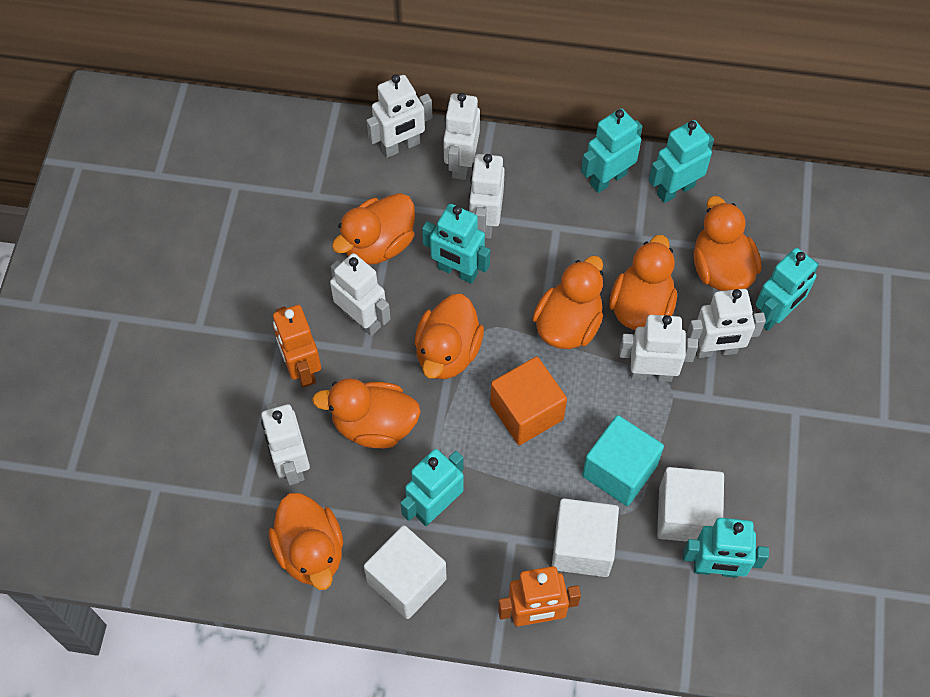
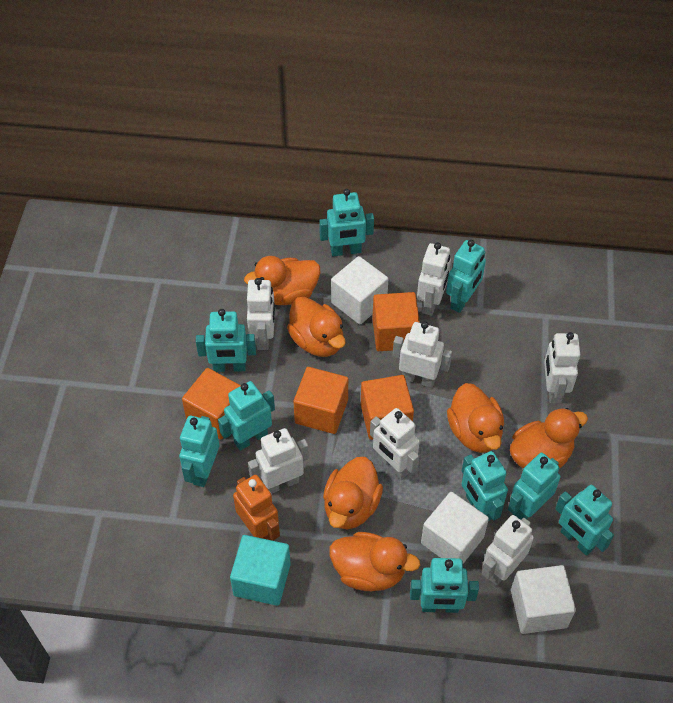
orange cube: [490,357,567,445] = 1 -> [182,368,241,439] [293,367,348,434] [361,375,414,440] [372,292,420,351] = 4
orange duck: [268,493,343,590] [312,378,421,448] [332,193,415,265] [415,294,484,379] [532,256,603,349] [609,235,677,330] [694,196,761,291] = 7 -> [244,256,321,305] [287,297,346,357] [323,457,383,529] [330,532,420,591] [447,383,504,453] [510,408,588,469] = 6
orange robot: [273,305,321,388] [498,566,581,626] = 2 -> [233,475,280,541] = 1
turquoise robot: [400,449,464,526] [422,204,490,284] [581,108,643,193] [649,120,714,203] [683,518,769,578] [756,248,819,331] = 6 -> [179,416,219,487] [196,309,256,372] [218,381,275,451] [319,189,374,256] [410,558,479,613] [446,240,486,313] [462,451,508,521] [508,453,561,520] [555,485,614,556] = 9

